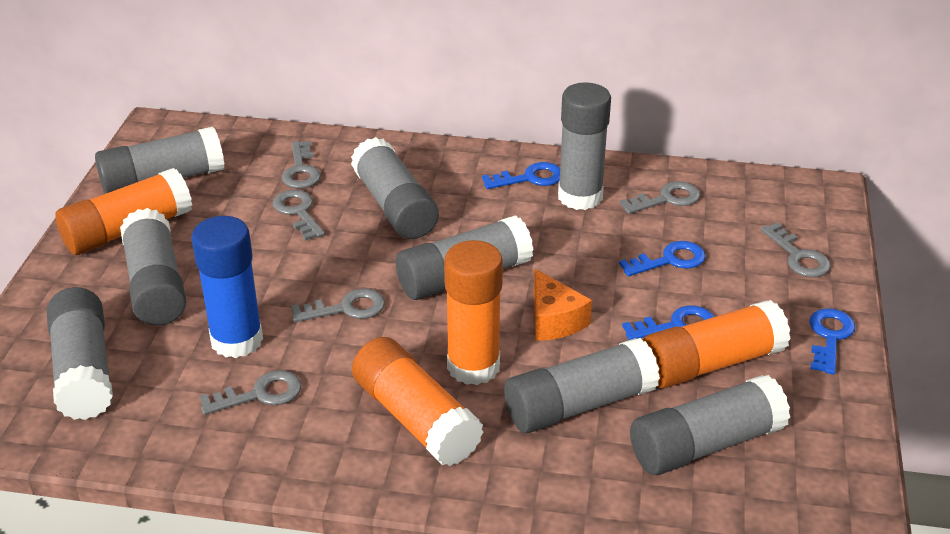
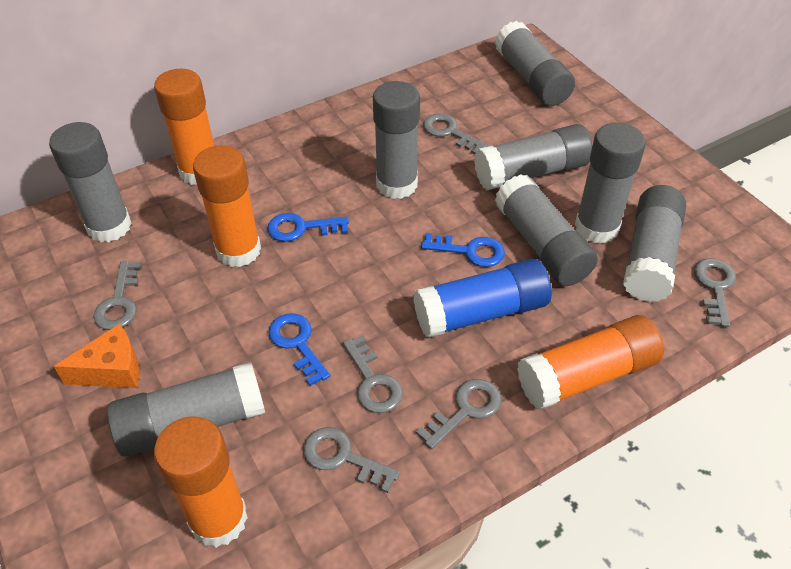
blue key: [482,162,560,189] [619,241,706,276] [622,305,714,340] [810,308,855,374] = 4 -> [267,213,349,242] [268,313,330,386] [421,233,505,267] = 3

